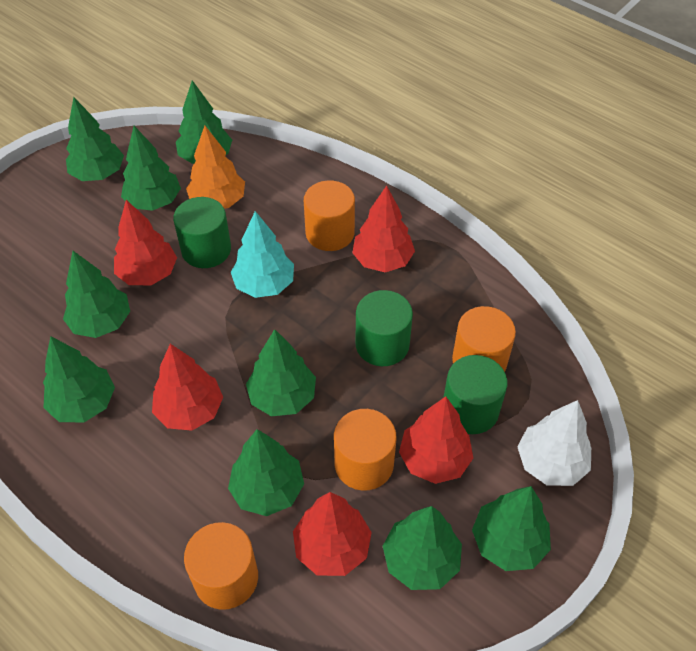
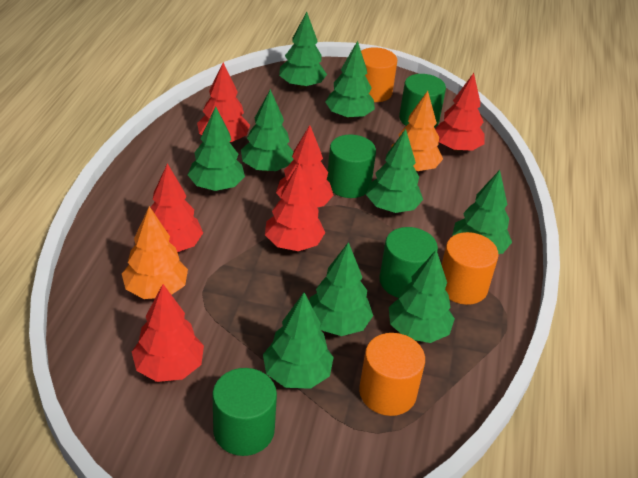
green cylinder: [173,197,231,268] [356,290,413,366] [443,355,507,434] = 3 -> [212,368,277,456] [327,134,376,198] [379,227,438,298] [399,74,446,128] = 4
orange cylinder: [184,522,258,610] [304,180,355,251] [334,409,397,491] [452,306,516,372] = 4 -> [359,333,425,416] [361,47,397,102] [442,232,499,305] = 3
orange tree: [186,126,245,209] = 1 -> [122,206,188,299] [391,91,443,171] = 2
red tree: [114,200,177,285] [152,344,223,431] [293,492,372,576] [352,186,415,272] [399,396,473,484] = 5 -> [132,284,204,382] [150,163,203,252] [197,63,250,142] [265,163,325,251] [276,125,334,207] [435,73,485,152] = 6
turquoise tree: [231,211,294,298] = 1 -> none = 0
white tree: [517,400,591,486] = 1 -> none = 0

